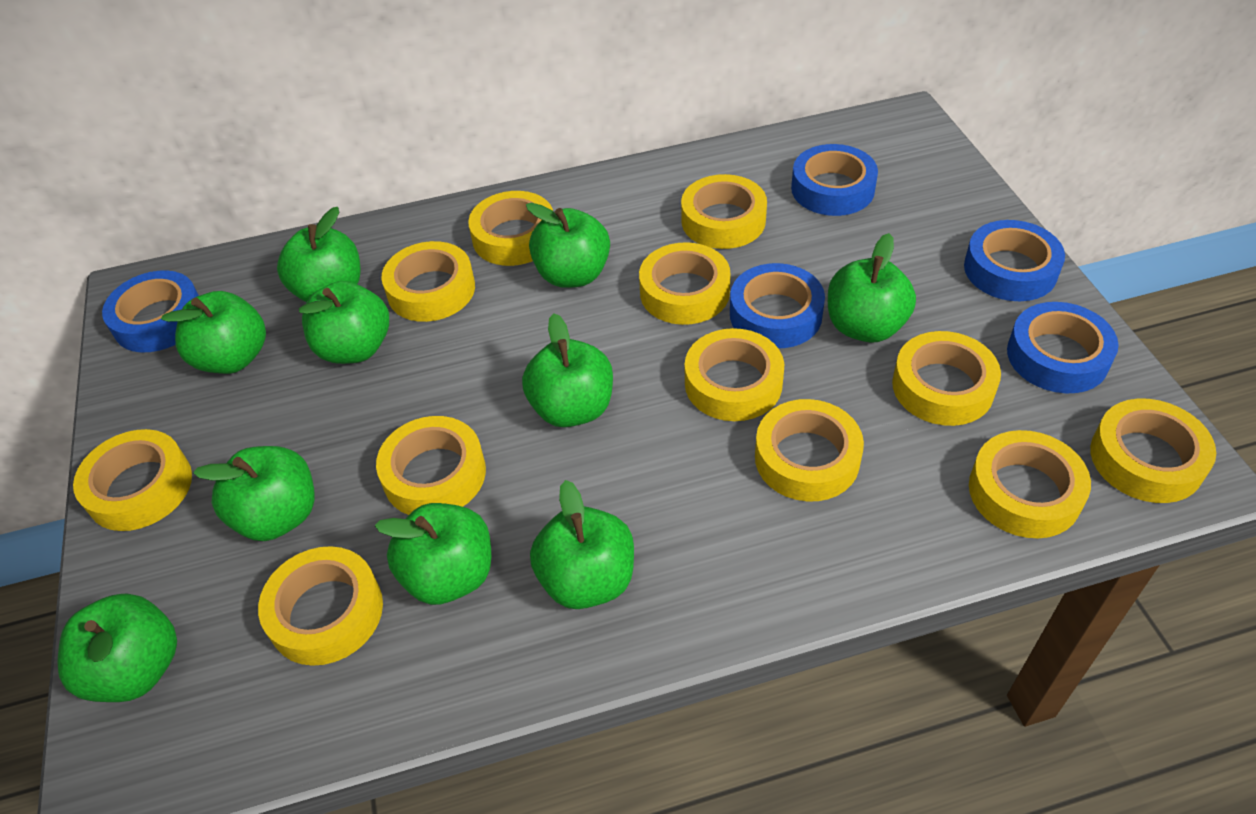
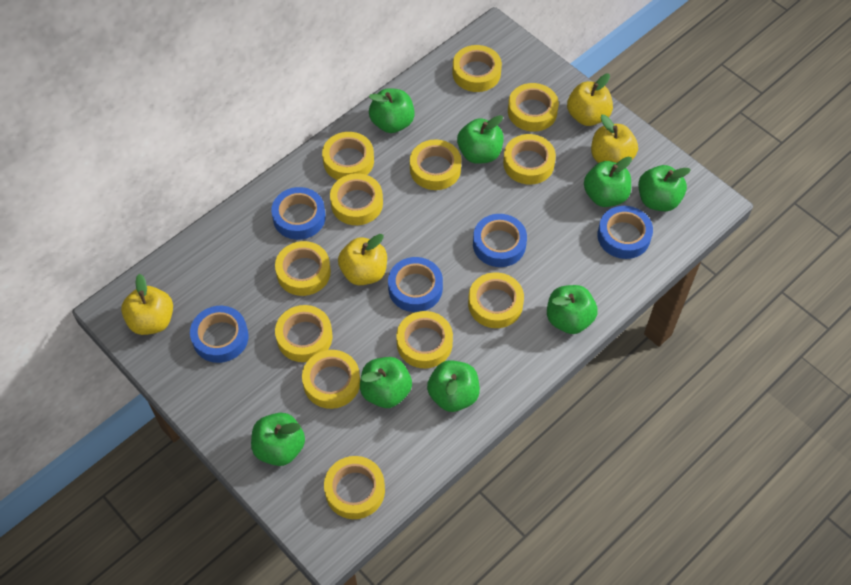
green apple: [57,593,177,702] [161,291,266,374] [193,446,315,541] [277,207,361,302] [299,281,389,364] [375,503,491,605] [522,314,613,427] [526,203,610,288] [530,480,634,609] [828,233,916,343] = 10 -> [251,413,305,466] [360,357,412,408] [369,88,415,133] [427,360,480,412] [457,115,504,164] [547,285,598,334] [584,157,632,207] [638,165,691,211] = 8
yellow apple: none = 0 -> [121,274,173,335] [338,234,387,285] [567,74,613,126] [591,115,638,163] = 4

